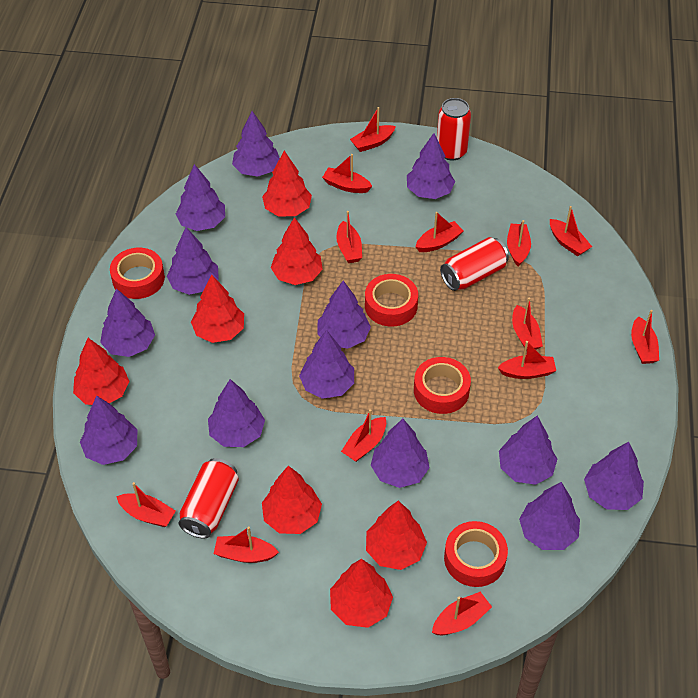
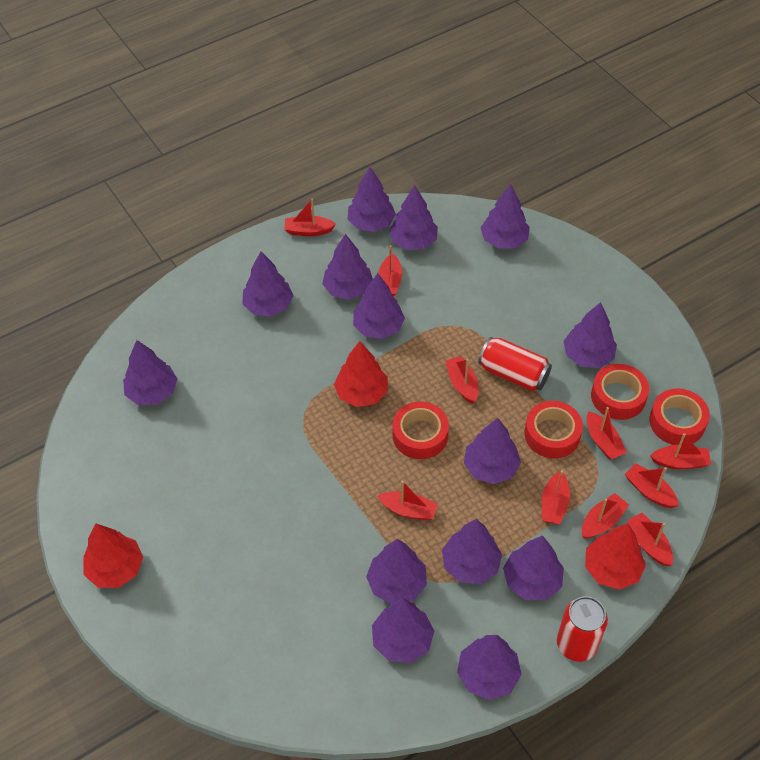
purple tree: [80,395,138,465] [100,288,155,357] [167,227,219,295] [176,164,225,231] [208,379,265,447] [232,111,280,177] [299,330,354,399] [317,281,371,349] [371,419,430,488] [407,133,455,199] [499,416,557,485] [519,482,580,550] [584,442,644,510] = 13 -> [123,340,177,405] [242,251,294,316] [322,234,373,300] [348,167,396,232] [353,273,405,339] [366,539,427,604] [372,599,434,663] [389,185,438,250] [442,519,502,584] [457,635,522,700] [464,418,521,484] [480,184,530,248] [503,536,564,600] [563,302,617,368] = 14
red boat: [116,482,176,527] [214,526,279,563] [322,154,372,193] [336,211,362,263] [341,409,386,462] [350,107,396,152] [416,212,463,252] [432,592,492,635] [498,341,556,379] [507,220,531,266] [512,298,543,350] [550,206,592,256] [631,310,659,364] = 13 -> [284,199,336,236] [377,481,438,520] [378,245,402,297] [445,356,478,404] [542,470,570,524] [582,493,629,539] [587,407,627,460] [625,463,679,508] [627,513,673,566] [650,433,711,469] = 10
red can: [179,458,239,539] [437,98,471,160] [440,237,509,291] = 3 -> [478,337,552,391] [557,596,608,662] = 2
red tree: [73,338,129,405] [191,275,244,343] [262,151,312,217] [262,466,322,534] [271,217,323,285] [330,559,393,628] [366,501,427,570] = 7 -> [83,523,143,588] [334,341,388,407] [585,524,646,590] = 3

